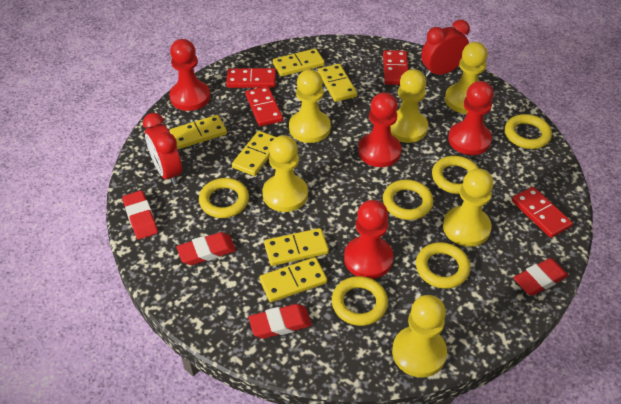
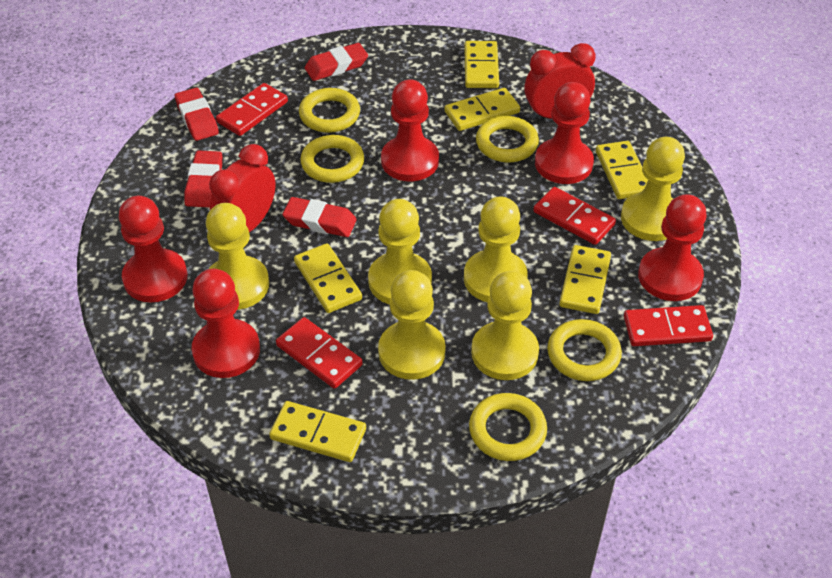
red pawn: [169,39,210,111] [344,200,393,279] [358,92,402,167] [448,81,494,155] = 4 -> [119,196,187,302] [191,269,260,378] [381,79,439,181] [535,82,594,184] [638,194,707,301] = 5
yellow ring: [199,178,249,218] [332,276,388,326] [383,179,433,220] [416,242,470,289] [432,156,479,194] [505,114,552,149] = 6 -> [299,88,360,133] [300,135,364,183] [469,393,547,461] [476,116,539,162] [547,319,622,381] = 5

